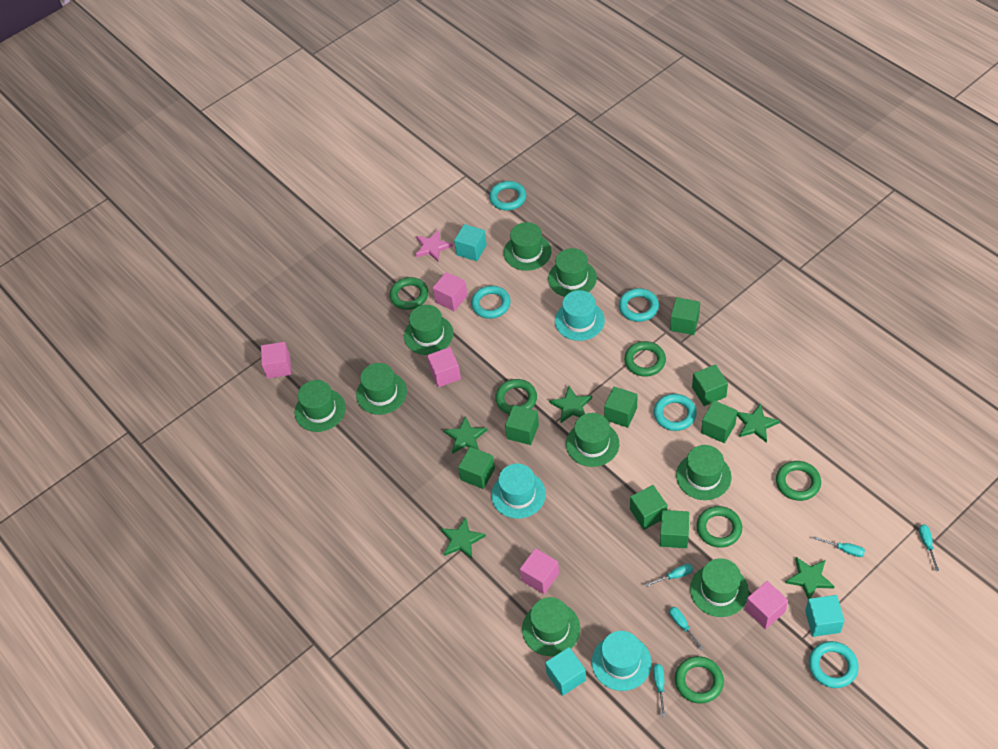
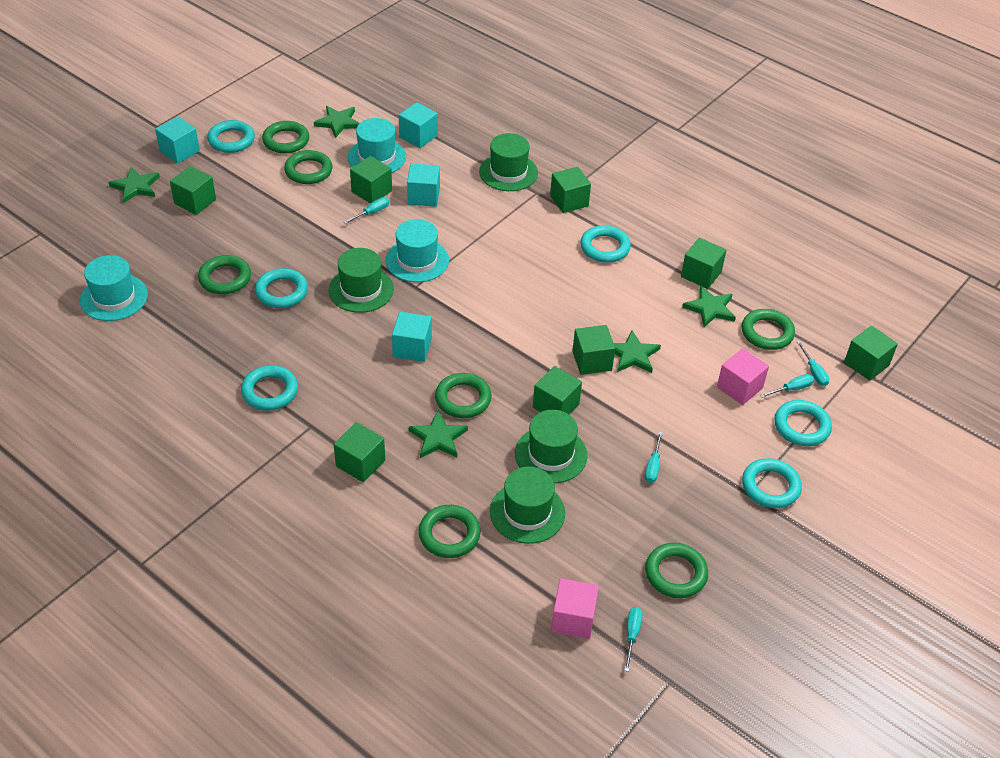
green hat: [295,380,346,432] [356,363,407,415] [404,305,453,355] [504,222,551,271] [522,597,580,656] [548,248,597,297] [566,413,619,467] [676,445,732,500] [690,558,749,617] = 9 -> [328,248,394,313] [479,133,538,191] [490,467,565,544] [515,410,587,483] = 4
green ring: [389,277,428,310] [495,379,537,414] [624,341,666,377] [675,656,724,704] [696,506,742,548] [776,461,821,501] = 6 -> [198,255,251,294] [262,121,309,153] [284,150,333,184] [419,505,481,558] [435,373,492,418] [645,543,708,598] [742,309,795,350] = 7
pink cube: [261,342,291,379] [427,347,461,387] [433,272,468,311] [520,548,559,594] [745,581,788,629] = 5 -> [551,578,599,639] [717,348,769,405] = 2
pink star: [415,230,453,262] = 1 -> none = 0
turquoise cube: [454,224,487,261] [545,647,586,696] [805,595,845,637] = 3 -> [155,116,200,164] [392,312,432,362] [399,102,438,148] [407,163,440,207] = 4
turquoise ring: [471,286,511,319] [489,181,526,211] [619,288,659,322] [654,394,697,431] [809,641,859,688] = 5 -> [207,120,255,153] [241,365,298,410] [255,268,308,308] [580,225,631,263] [742,458,802,508] [774,400,832,446] = 6

